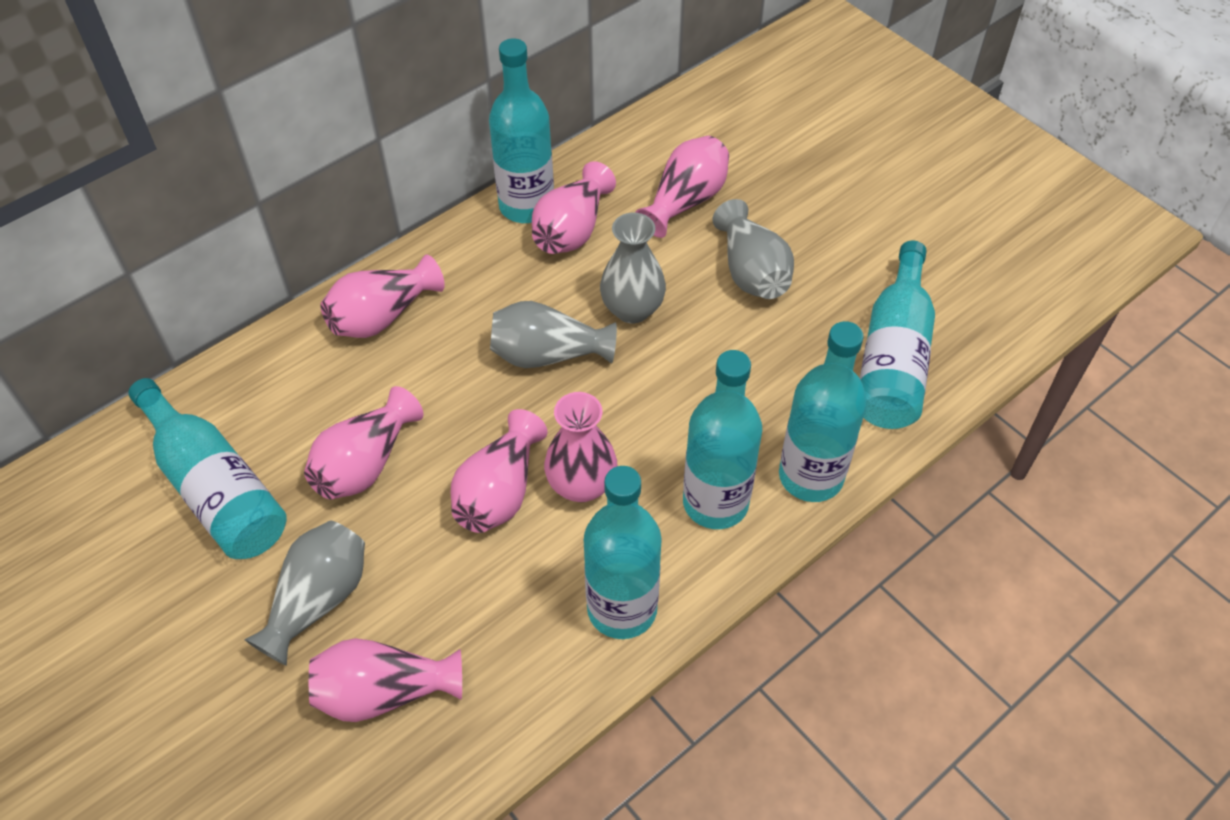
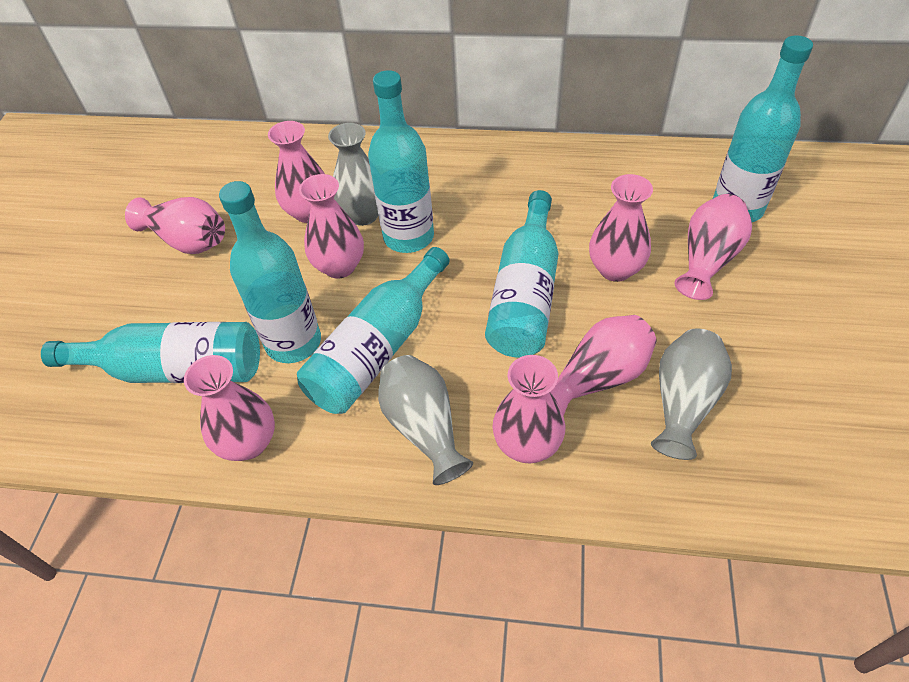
grey vase: [244,520,365,666] [490,301,617,368] [600,213,666,323] [713,199,794,299] = 4 -> [328,123,378,226] [378,355,473,485] [651,329,732,460] = 3
pink vase: [304,386,423,499] [309,638,462,722] [320,254,445,338] [450,409,547,533] [532,161,616,254] [544,392,617,502] [635,136,729,238] = 7 -> [125,197,225,254] [184,355,275,461] [268,121,325,223] [299,174,364,278] [492,355,565,463] [550,315,657,416] [589,174,653,282] [674,194,752,300] = 8

